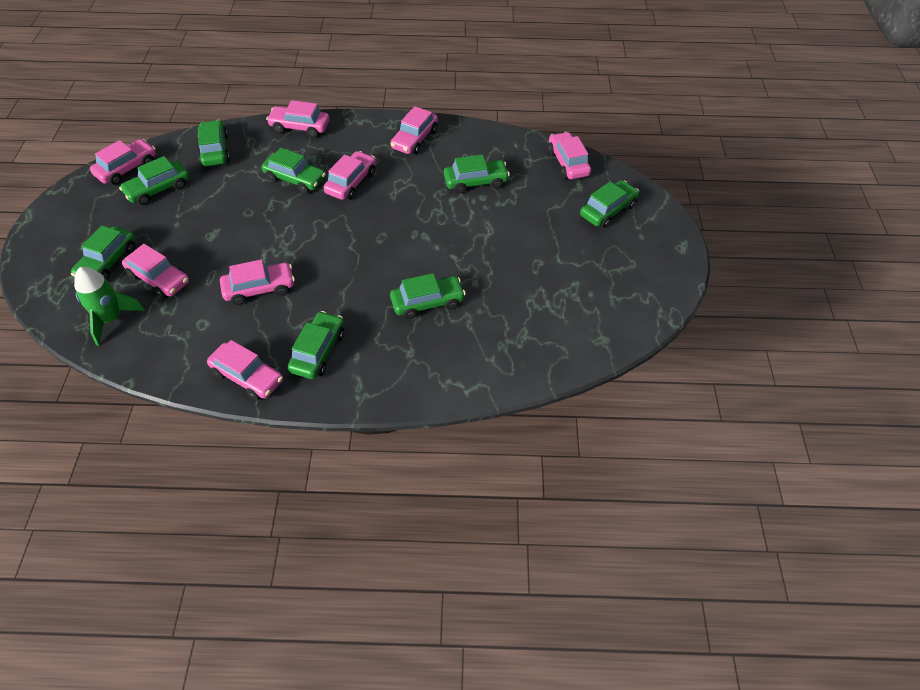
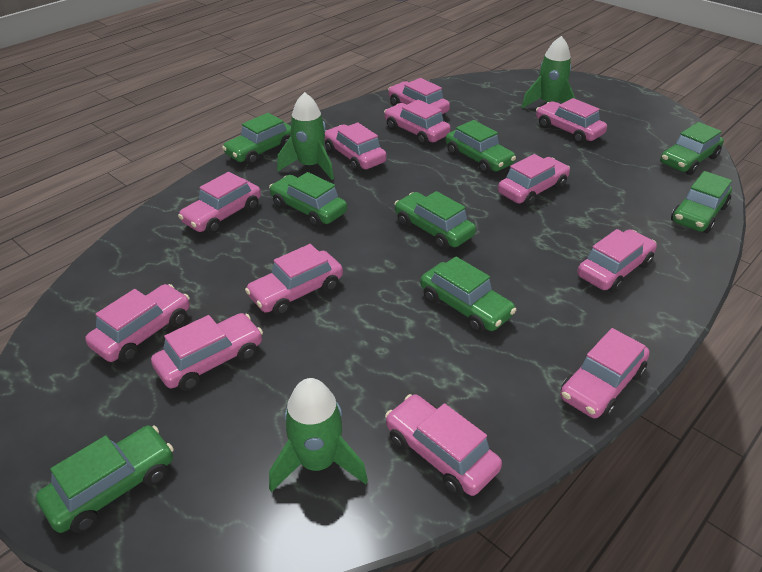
green rocket: [74,267,145,346] = 1 -> [269,378,368,492] [277,92,334,180] [522,36,576,108] = 3
pink car: [90,139,156,185] [122,244,189,298] [207,340,283,400] [220,259,295,305] [266,100,330,137] [323,151,376,200] [390,106,438,154] [548,132,591,179] = 8 -> [85,284,190,362] [151,313,263,391] [178,172,261,234] [245,244,343,316] [325,123,387,172] [384,99,451,145] [385,394,502,496] [388,78,450,114] [498,154,570,207] [536,98,607,144] [560,328,650,419] [577,229,657,293] = 12

